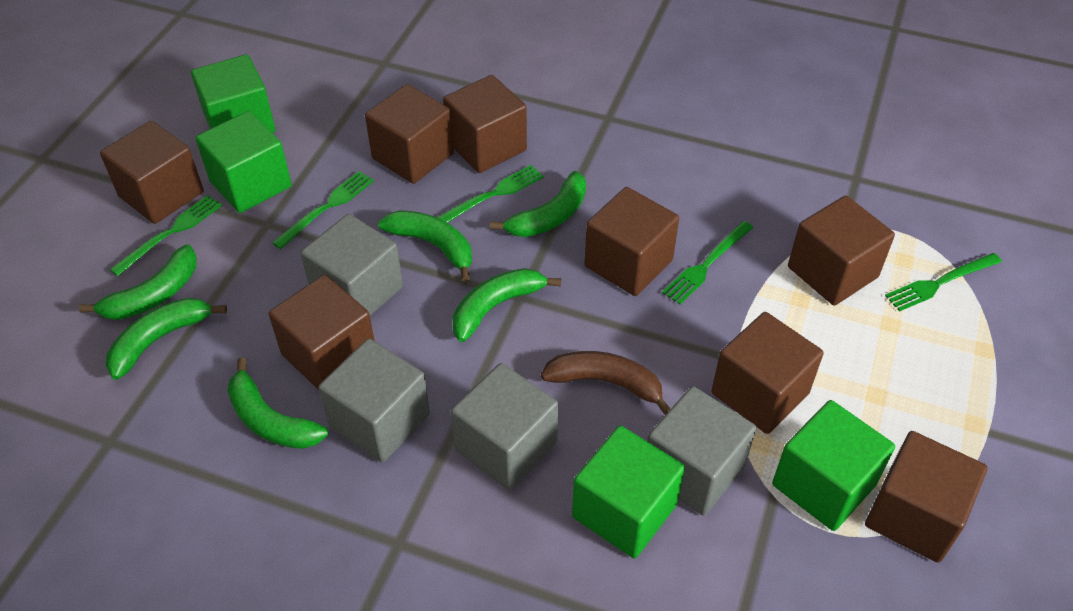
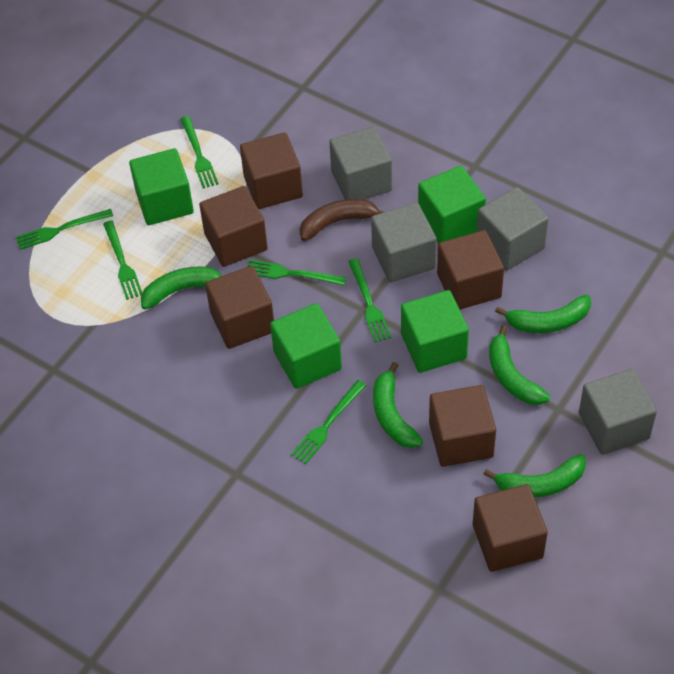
brown cube: [100,121,204,224] [269,275,375,390] [365,84,454,184] [443,75,527,173] [584,187,679,296] [711,312,824,434] [788,196,895,306] [865,431,988,563] = 8 -> [199,186,268,267] [205,266,274,349] [240,132,303,209] [429,385,496,467] [437,230,504,310] [473,484,548,572] = 6
green banana: [79,244,197,320] [106,298,227,380] [227,358,328,449] [378,210,472,282] [453,268,561,342] [490,171,586,237] = 6 -> [141,267,222,310] [373,362,423,448] [483,454,586,498] [489,325,550,405] [495,294,591,333] = 5
green fork: [110,195,222,276] [272,171,374,249] [437,165,544,223] [662,221,753,304] [885,253,1002,312] = 5 -> [16,209,113,250] [103,220,142,300] [181,116,218,188] [248,260,347,286] [291,380,366,464] [348,258,391,342] = 6

